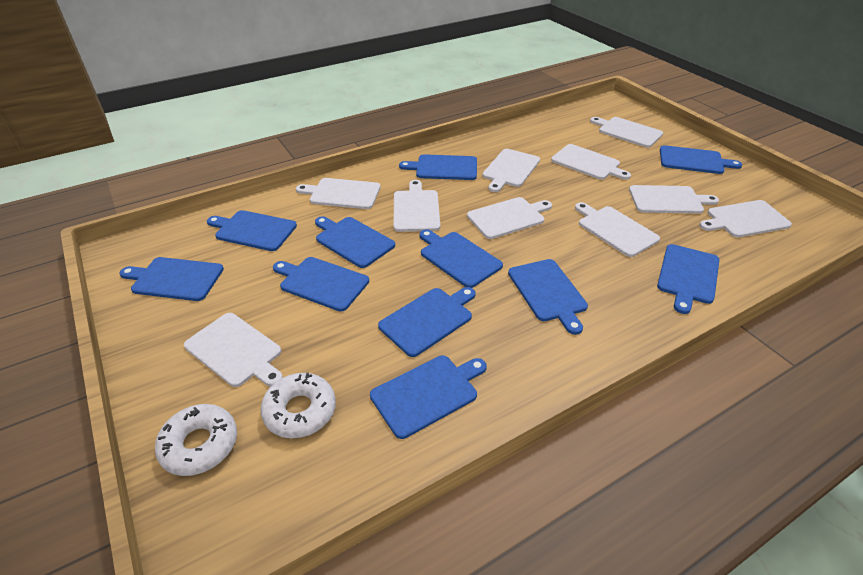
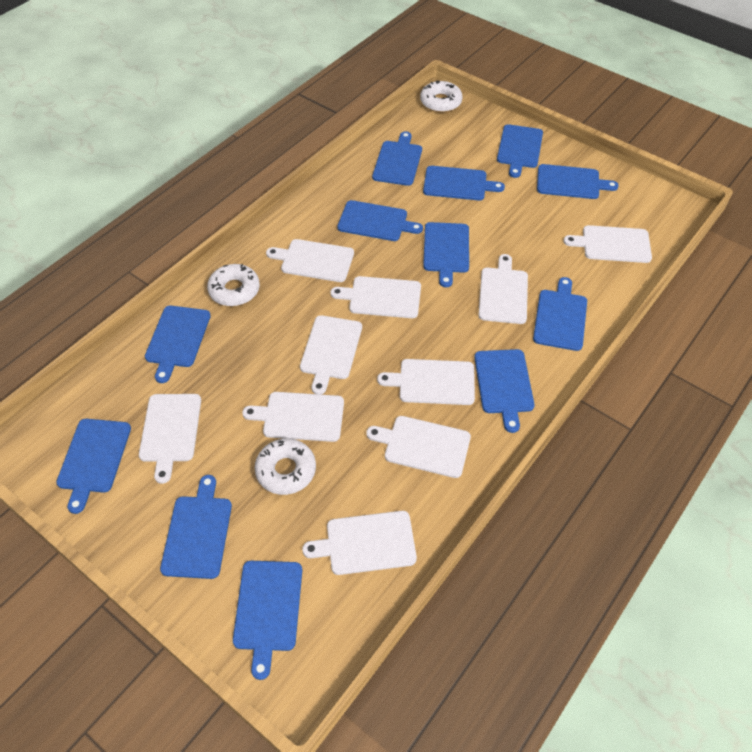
blue cutting board: [120,257,224,301] [207,210,297,251] [273,257,369,312] [315,216,395,268] [370,355,487,439] [378,287,476,357] [399,154,477,180] [419,229,503,288] [508,259,588,335] [657,244,719,314] [660,145,742,174] = 11 -> [56,419,131,514] [145,306,211,383] [160,475,232,579] [233,561,302,680] [337,200,423,241] [372,131,422,186] [423,166,505,200] [423,222,469,287] [474,349,535,433] [497,124,543,178] [533,277,587,351] [537,164,619,199] = 12
white donut: [155,404,237,476] [260,373,336,438] = 2 -> [207,264,260,306] [255,438,316,495] [420,81,463,112] = 3

